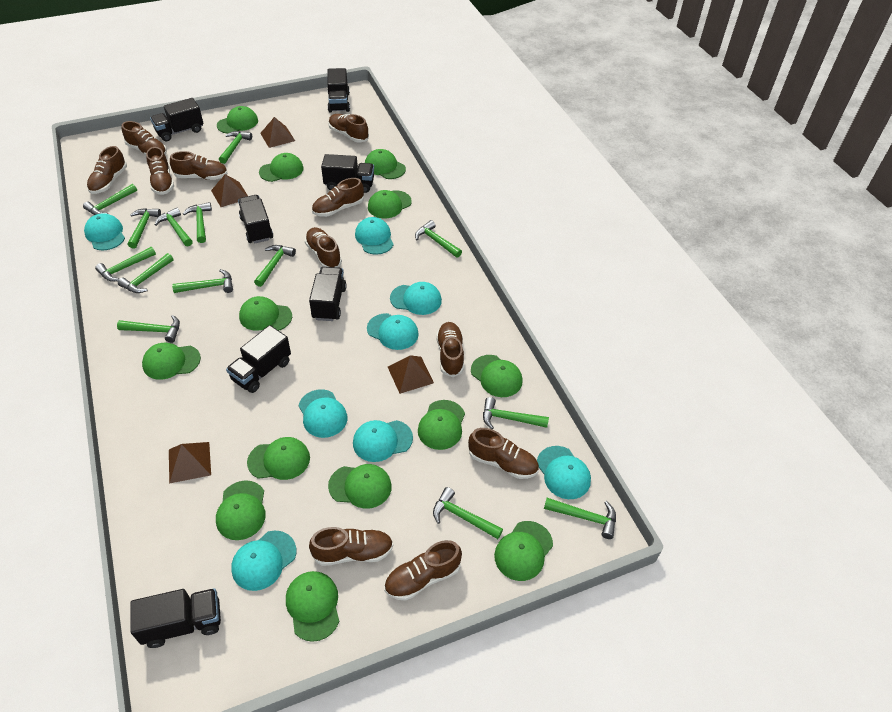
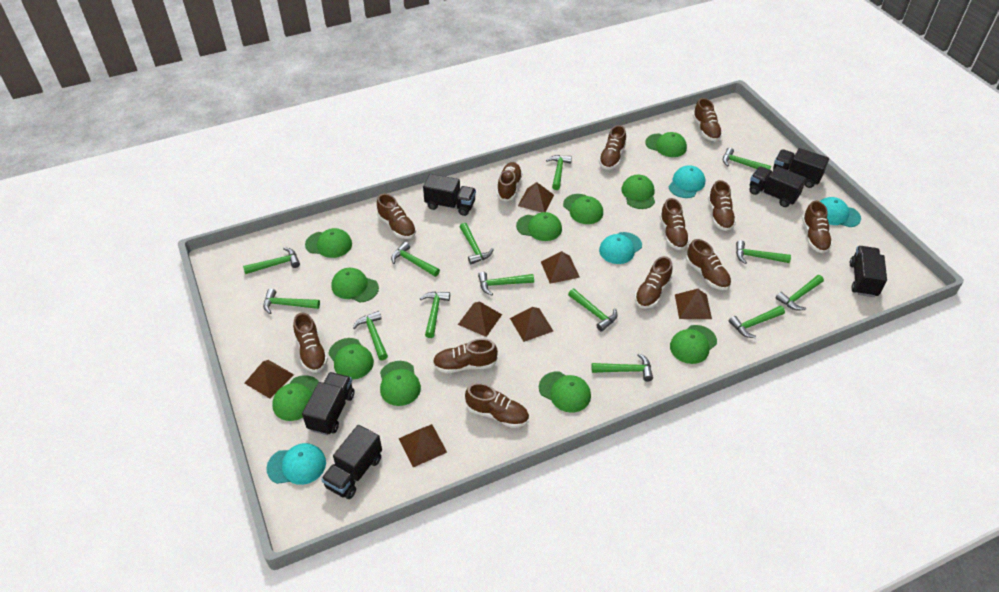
black truck: [130,588,221,648] [150,98,204,141] [226,325,291,393] [238,195,273,244] [309,267,347,321] [321,154,374,193] [328,68,350,112] = 7 -> [302,372,355,435] [321,425,382,499] [423,174,476,216] [749,166,806,207] [773,148,829,188] [850,246,887,297] = 6
brown pyramid: [169,442,211,484] [211,174,248,207] [260,117,295,148] [388,355,434,394] = 4 -> [245,360,294,399] [399,424,447,467] [458,302,502,337] [510,307,553,342] [518,182,554,212] [541,251,580,284] [675,289,712,319] = 7
brown shoe: [87,146,127,194] [122,121,167,156] [146,147,174,195] [170,151,228,180] [305,227,342,267] [309,527,393,566] [312,178,364,217] [329,114,369,143] [384,540,462,601] [436,322,464,377] [468,428,539,479] = 11 -> [293,312,328,373] [377,194,416,239] [433,339,498,373] [465,383,529,428] [497,162,523,201] [599,125,626,169] [635,256,673,309] [660,198,690,250] [686,239,731,290] [693,98,723,141] [708,180,736,231] [802,201,833,253] = 12
green cap: [142,343,201,380] [216,480,266,540] [217,106,258,134] [239,296,292,331] [247,437,310,480] [259,153,304,182] [286,571,340,642] [328,464,392,509] [365,149,406,179] [368,190,411,218] [418,400,465,450] [471,355,523,397] [494,521,553,581] = 13 -> [272,375,319,421] [305,228,352,258] [328,338,374,380] [331,268,379,303] [380,361,421,406] [516,212,562,241] [539,372,591,413] [563,194,603,224] [621,175,655,209] [645,132,687,157] [670,325,717,364] = 11
turquoise cap: [84,213,125,250] [231,530,296,591] [298,389,347,438] [353,420,413,462] [355,217,394,255] [367,313,419,350] [390,282,442,315] [537,446,591,499] = 8 -> [266,443,326,485] [599,232,642,264] [669,165,705,198] [820,197,861,227] = 4

